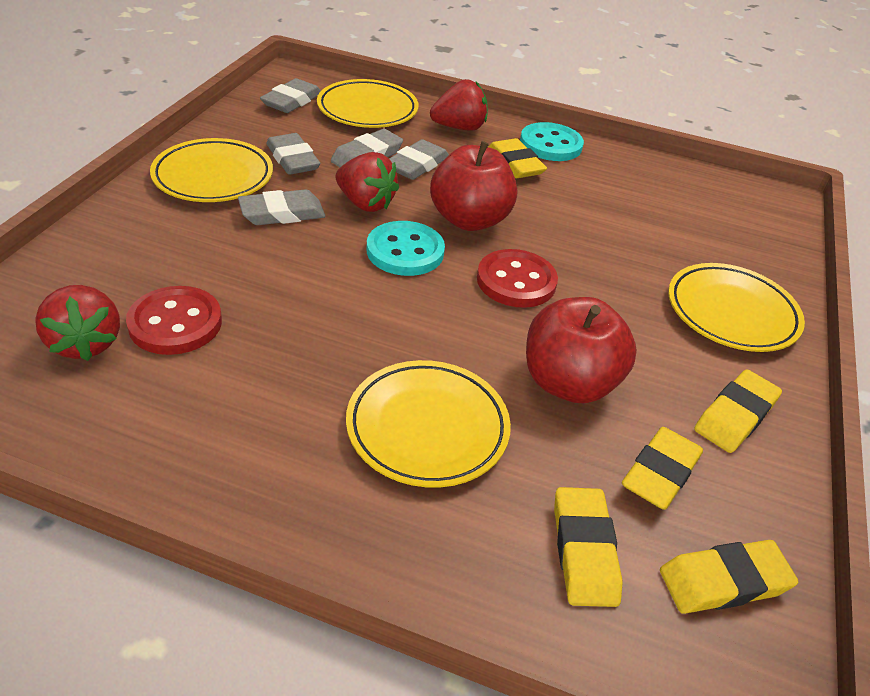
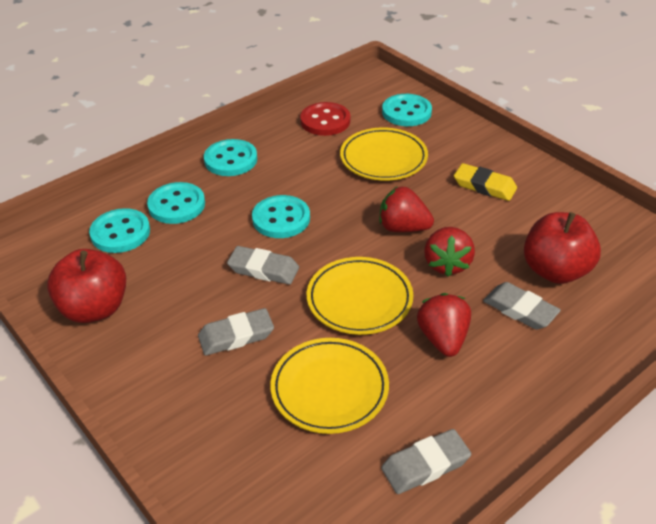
grey eraser: [238,189,326,225] [260,78,321,113] [266,133,320,175] [331,129,403,167] [389,139,449,180] = 5 -> [198,308,274,356] [227,246,299,285] [381,429,471,494] [483,282,561,330] = 4
red button: [126,286,222,355] [477,249,558,308] = 2 -> [300,102,350,136] = 1
turquoise button: [366,221,445,276] [520,122,584,161] = 2 -> [89,208,150,253] [147,182,205,224] [204,139,257,176] [252,195,310,238] [382,94,432,126] = 5
yellow eraser: [488,138,547,178] [554,487,623,607] [622,427,703,510] [660,540,798,614] [694,369,782,453] = 5 -> [454,163,517,201] = 1
yellow plate: [150,138,273,202] [317,79,418,128] [346,360,511,488] [668,263,805,352] = 4 -> [270,338,389,434] [307,257,413,335] [340,127,428,181] = 3

